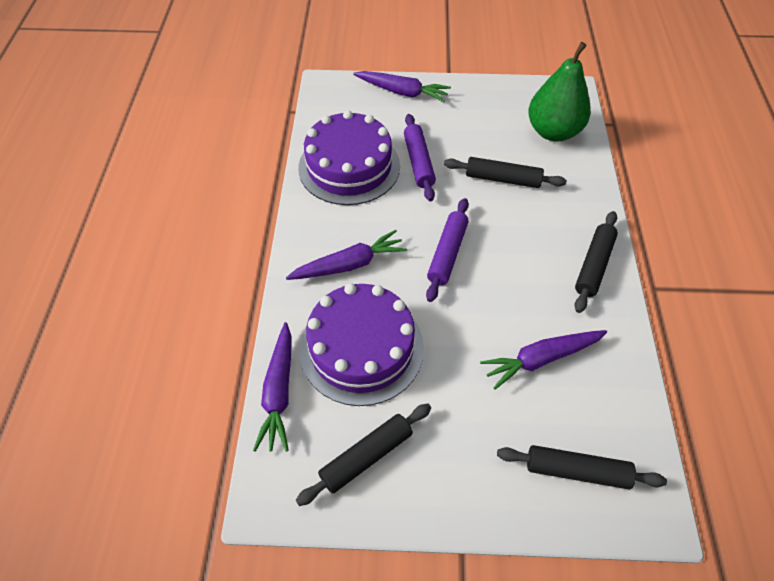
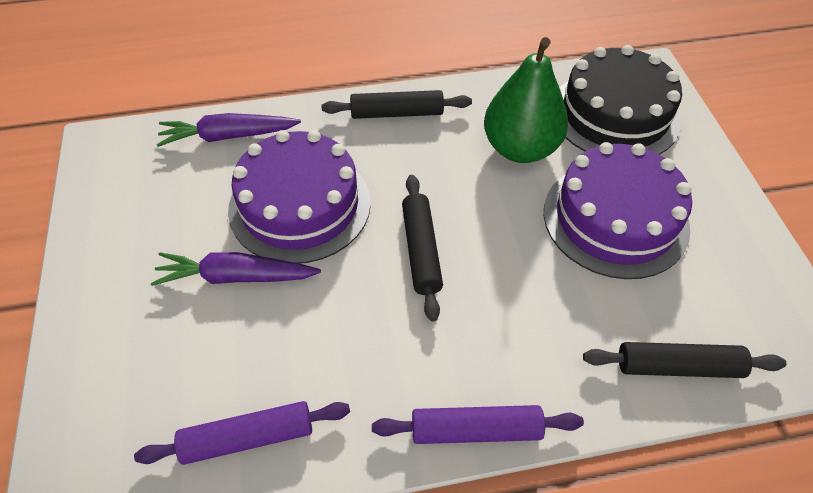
black cake: none = 0 -> [560,45,682,155] = 1
black rolling pin: [296,404,431,506] [444,157,567,188] [497,445,667,489] [574,211,618,313] = 4 -> [322,90,472,119] [402,175,443,322] [583,342,787,378] = 3
purple carrot: [253,322,291,452] [286,230,407,280] [353,71,451,102] [480,330,607,390] = 4 -> [151,252,321,286] [157,113,301,147] = 2

